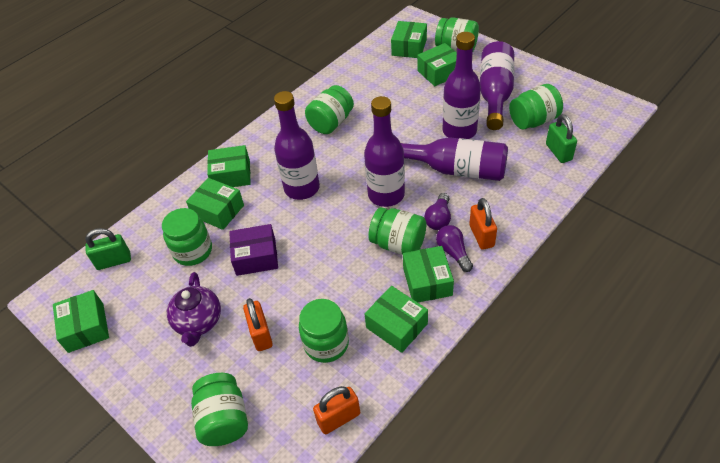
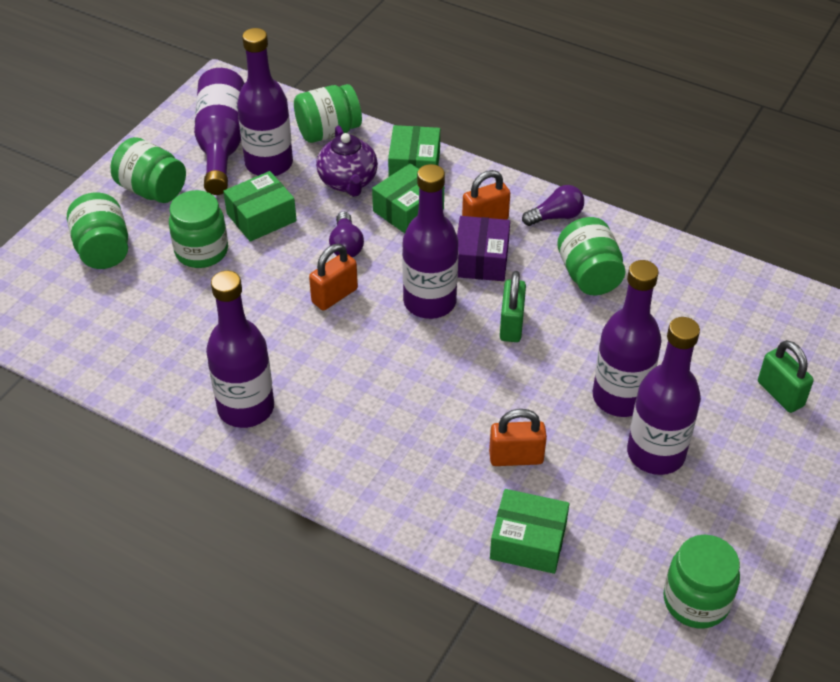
green box: [53,290,109,353] [186,178,244,230] [207,145,251,187] [365,286,428,353] [391,21,427,58] [403,246,454,302] [417,43,457,86] = 7 -> [223,171,297,242] [372,163,444,233] [388,125,440,177] [490,489,569,574] = 4
green jar: [162,208,212,266] [191,373,248,446] [299,299,349,363] [305,85,354,134] [368,207,426,255] [435,17,479,52] [509,84,563,130] = 7 -> [67,192,128,269] [111,137,186,203] [169,190,228,268] [294,84,362,143] [557,217,626,295] [663,535,740,628] = 6
purple bottle: [274,91,320,200] [364,96,405,207] [401,137,508,181] [442,32,481,139] [480,41,514,130] = 5 -> [194,68,244,195] [206,271,274,428] [237,28,293,176] [402,164,458,319] [593,260,662,417] [627,317,701,475] = 6

